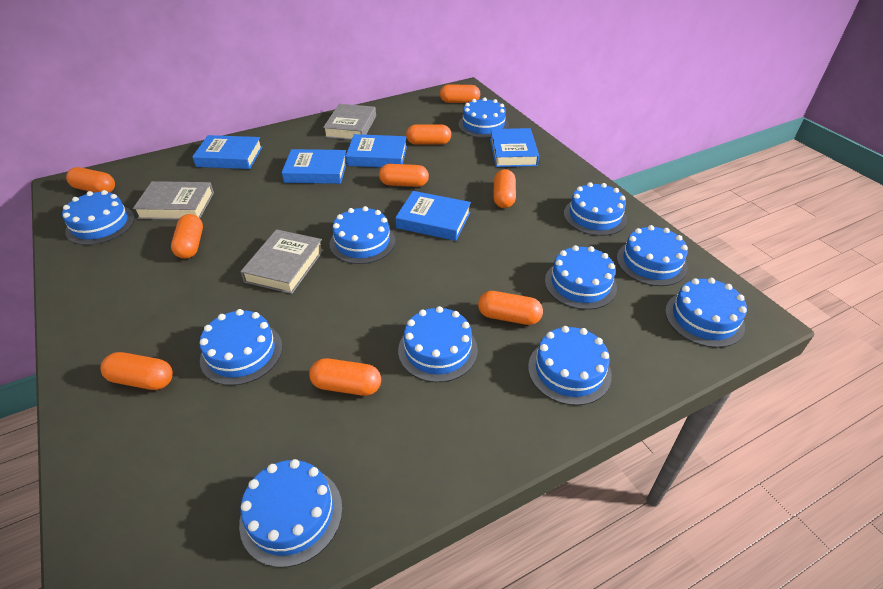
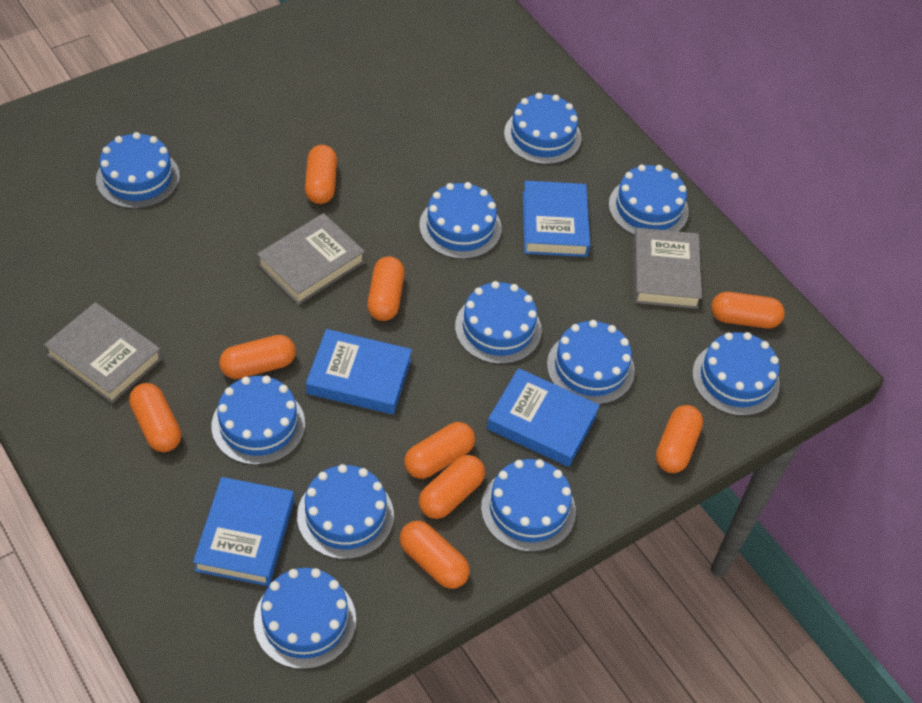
blue book: [192,135,262,169] [282,149,347,184] [346,134,407,167] [395,191,471,241] [490,128,539,167] = 5 -> [193,477,294,586] [306,329,412,415] [487,368,600,467] [523,181,590,257] = 4

